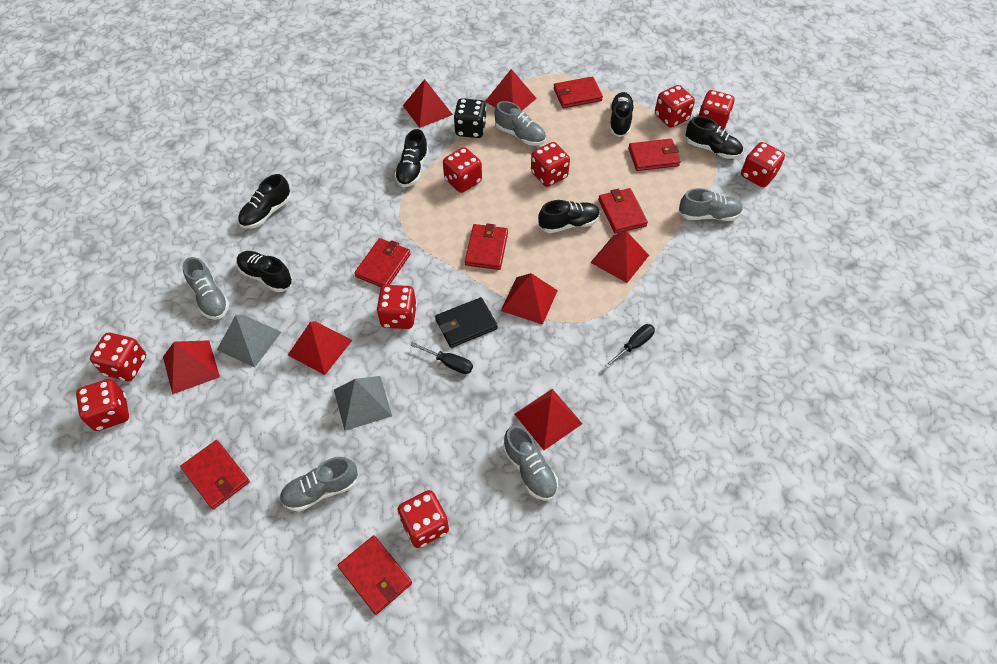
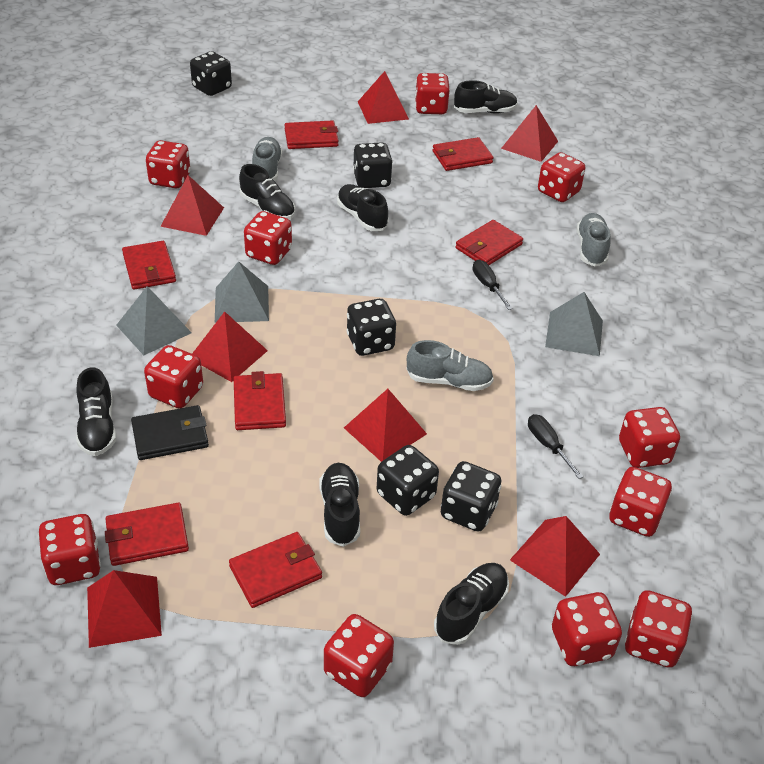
black dice: [454,98,486,138] = 1 -> [190,51,232,96] [346,299,396,356] [353,142,393,188] [377,445,439,516] [441,461,501,532] = 5
grey pyramid: [217,315,281,368] [334,376,392,431] = 2 -> [116,286,192,355] [215,262,269,323] [545,292,603,356] = 3
grey shoe: [183,257,229,320] [280,457,358,512] [494,101,546,146] [503,425,558,501] [678,188,743,221] = 5 -> [252,137,282,181] [407,340,494,391] [577,213,611,267] = 3
red dice: [76,379,129,431] [90,333,146,381] [376,285,417,329] [398,490,449,548] [443,147,482,193] [531,142,570,187] [655,85,695,128] [698,90,735,129] [741,142,785,187] = 9 -> [38,514,101,585] [144,345,203,408] [146,140,191,188] [244,211,292,265] [324,614,394,697] [415,73,450,114] [538,152,586,202] [552,592,622,666] [609,467,672,537] [619,407,680,468] [625,590,693,668] = 11

